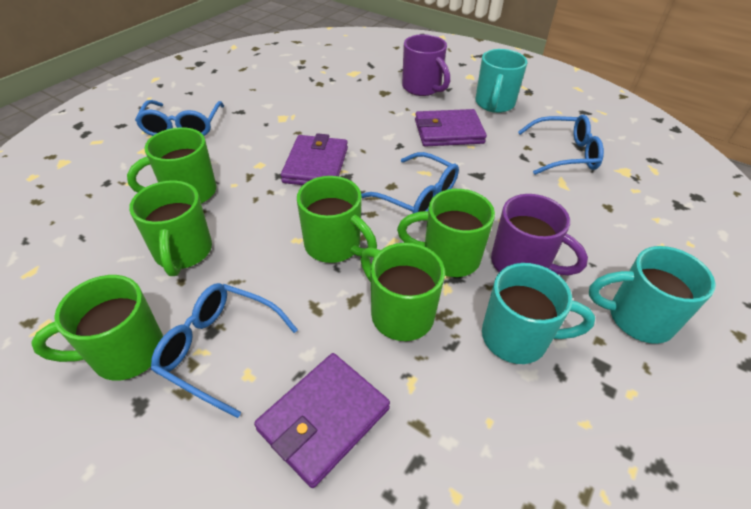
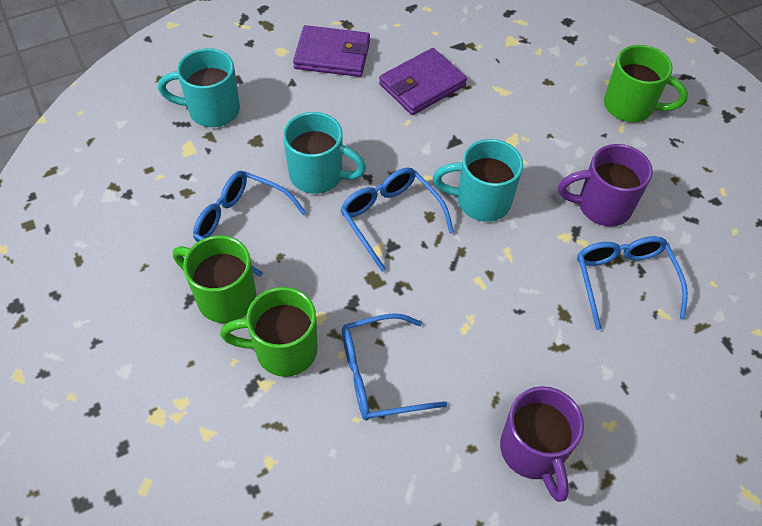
green mug: [31,275,163,381] [127,127,216,204] [129,180,212,276] [297,176,377,263] [360,243,445,341] [397,189,495,277] = 6 -> [173,235,256,323] [220,287,318,377] [604,45,688,122] = 3
purple wallet: [254,353,390,488] [281,133,348,185] [415,109,487,146] = 3 -> [293,25,370,77] [379,48,467,115] = 2

